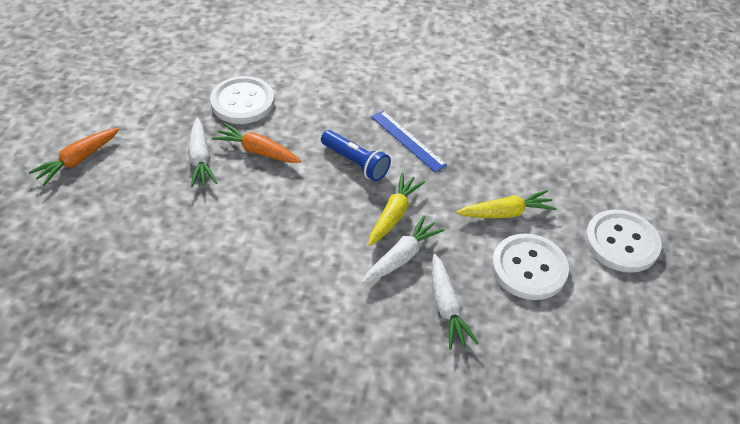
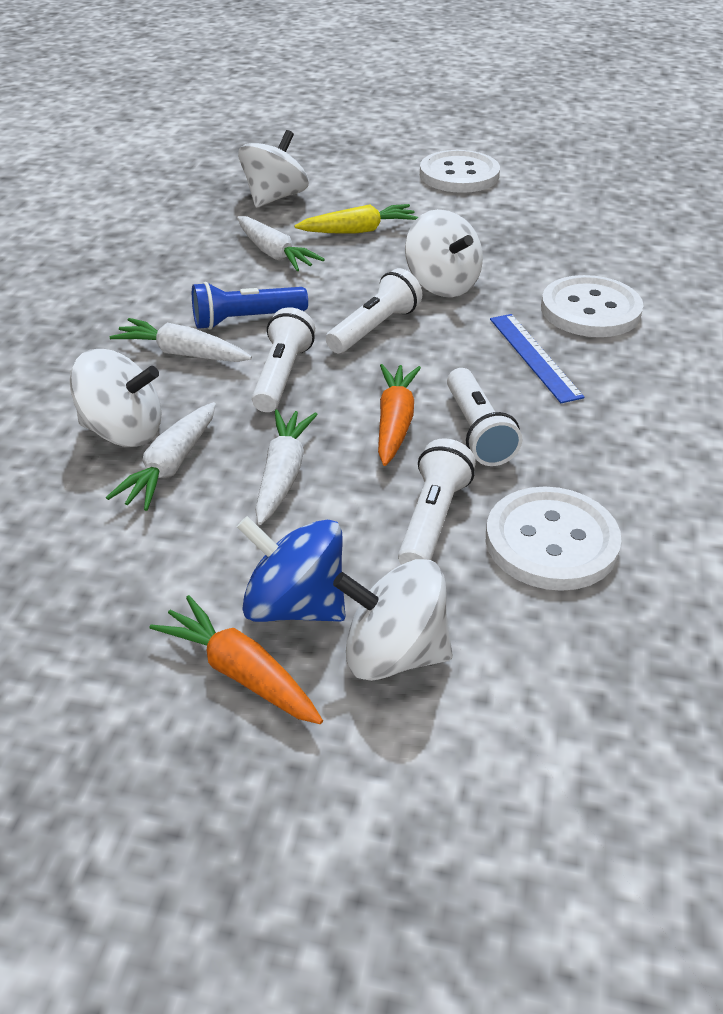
blue spinning top: none = 0 -> [237,516,345,622] = 1
white carrot: [188,118,217,188] [362,215,444,284] [432,254,479,349] = 3 -> [106,402,216,511] [110,318,252,362] [237,216,325,271] [255,409,318,525] = 4
white flashlight: none = 0 -> [252,307,315,412] [326,268,422,353] [398,438,476,565] [447,368,522,466] = 4
white spinning top: none = 0 -> [70,349,161,447] [238,130,309,208] [333,559,453,681] [405,209,483,297] = 4
yellow carrot: [368,173,425,246] [456,190,557,218] = 2 -> [294,204,418,234] = 1

